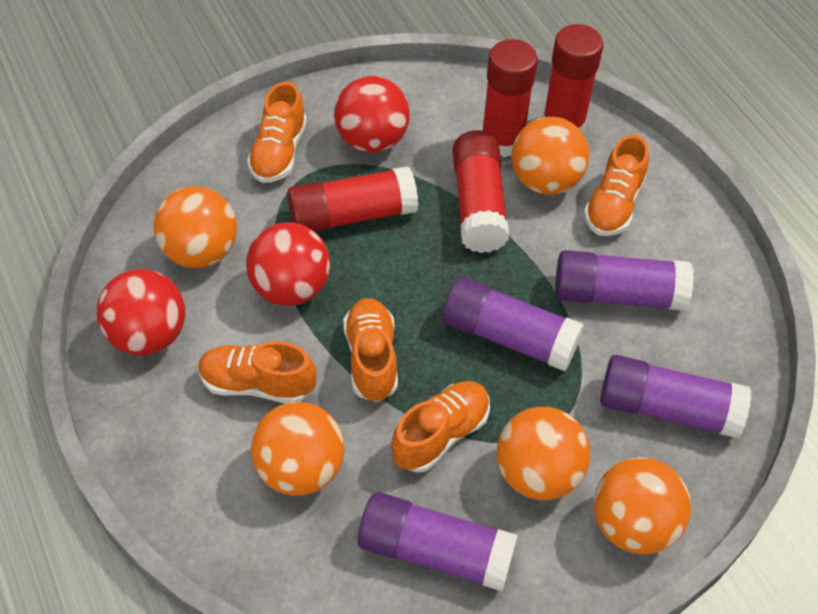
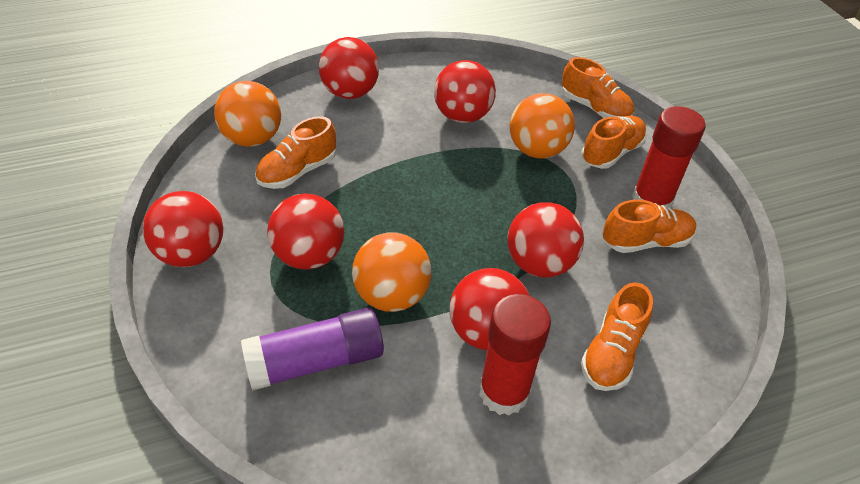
orange ball: [154,186,237,268] [251,402,345,496] [497,407,590,500] [511,117,589,195] [594,457,691,554] = 5 -> [214,81,281,147] [352,232,431,312] [510,93,575,159] = 3
purple glue stick: [358,492,518,591] [442,277,584,372] [555,250,694,311] [600,355,751,438] = 4 -> [241,308,384,391] = 1
red ball: [97,269,185,355] [246,223,330,306] [334,76,410,153] = 3 -> [143,191,223,267] [267,194,344,270] [319,37,379,99] [434,60,496,123] [450,268,529,350] [508,202,584,278] = 6
red glue stick: [287,166,418,232] [453,130,509,253] [482,39,538,157] [543,24,603,132] = 4 -> [479,294,551,416] [632,106,706,209] = 2

